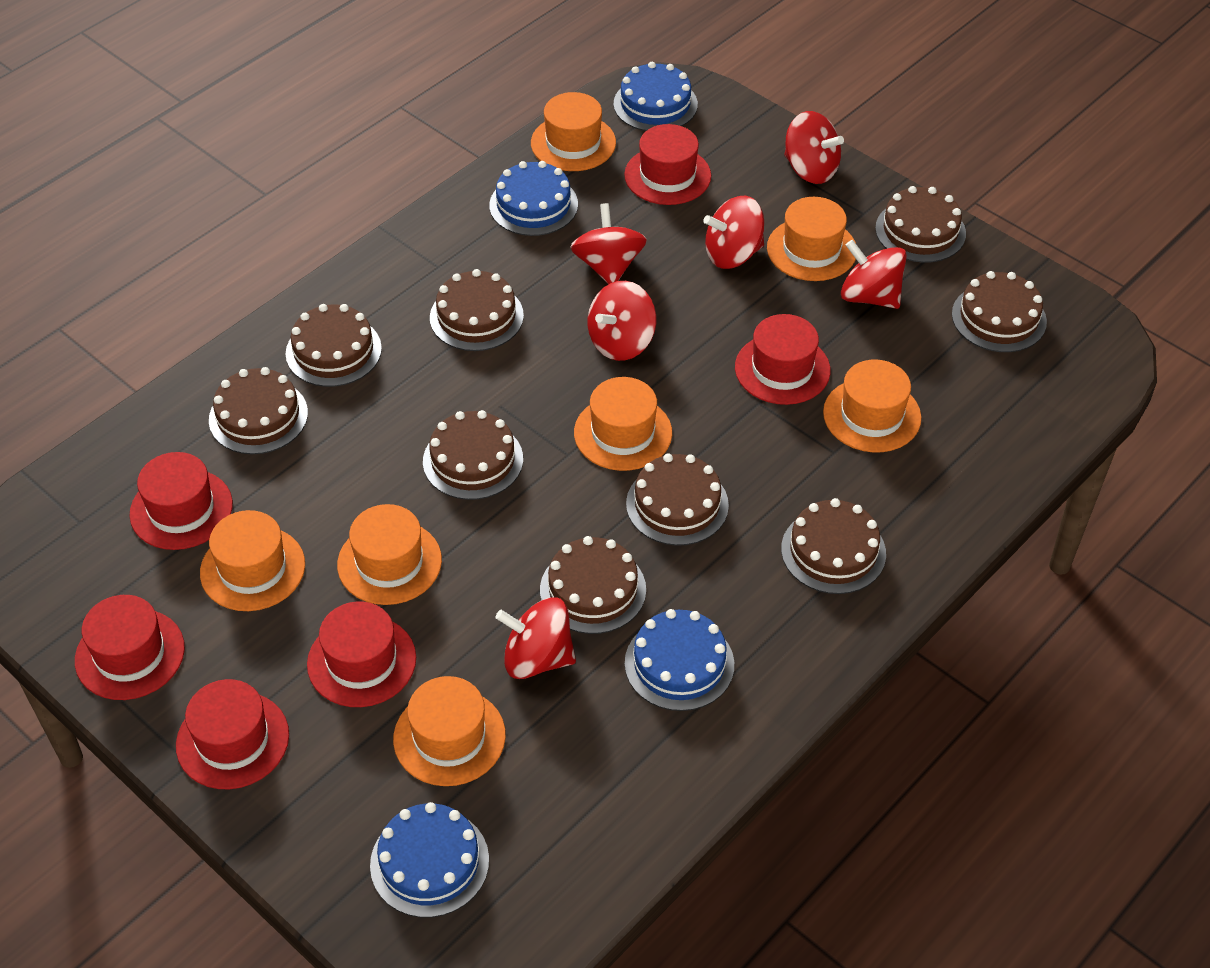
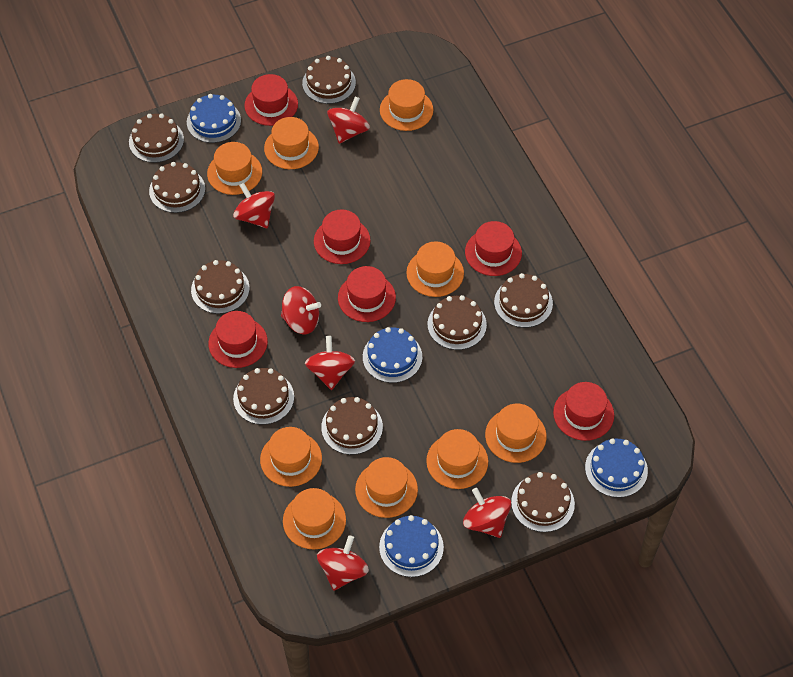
orange hat: [200,510,305,611] [337,504,442,605] [393,676,506,786] [531,92,616,171] [574,377,672,471] [767,197,856,281] [823,360,922,452] = 7 -> [207,142,262,195] [260,427,322,487] [264,117,319,169] [283,488,346,549] [355,457,418,518] [380,79,433,131] [406,241,464,297] [426,429,488,489] [485,404,547,463] = 9

